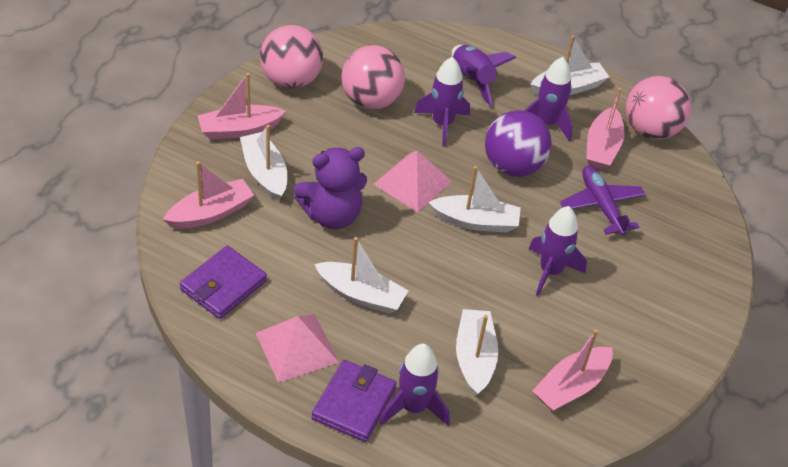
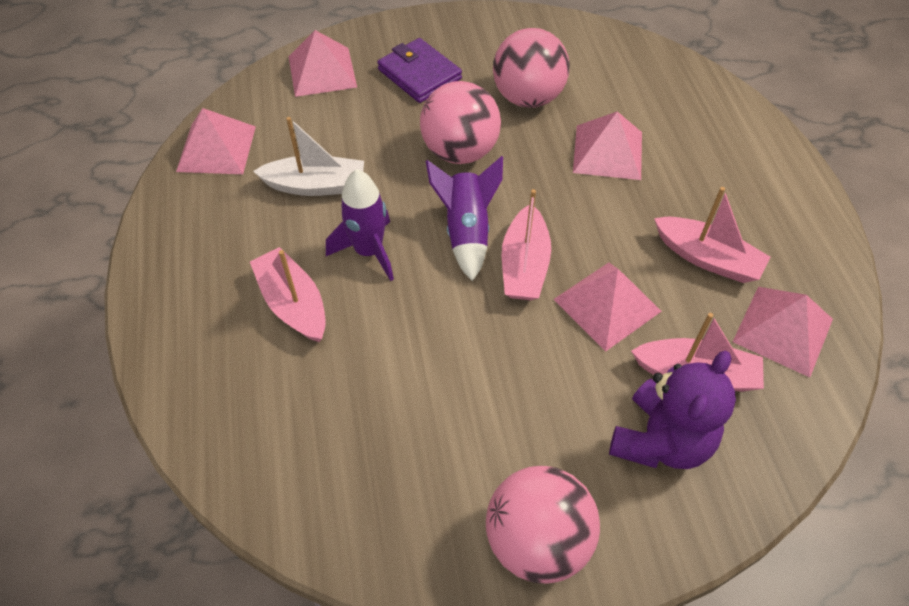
pink pyramid: [255,314,339,383] [374,151,452,212] = 2 -> [176,108,256,174] [289,30,357,97] [554,263,662,351] [573,112,642,180] [733,287,833,377] = 5
purple ball: [485,110,552,177] = 1 -> none = 0
purple plane: [560,166,646,236] = 1 -> none = 0
purple rocket: [380,344,450,426] [414,57,470,147] [452,45,516,106] [524,57,573,142] [529,206,587,296] = 5 -> [326,169,394,281] [426,156,503,281] = 2
purple wallet: [180,246,267,319] [312,360,396,442] = 2 -> [377,38,462,103] = 1
white boat: [240,125,287,201] [315,237,408,314] [428,166,521,232] [456,309,498,396] [530,35,609,95] = 5 -> [253,117,364,196] = 1

